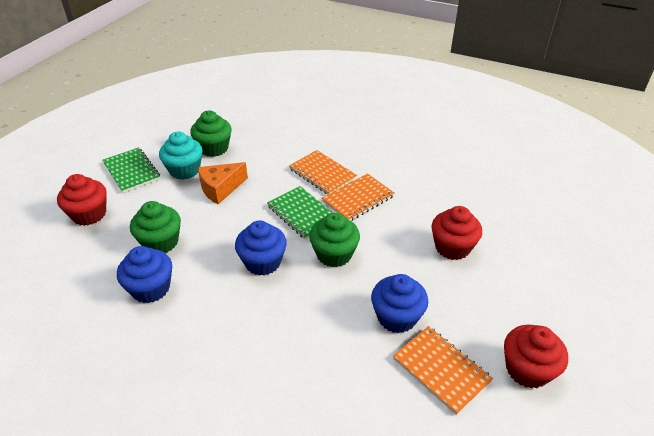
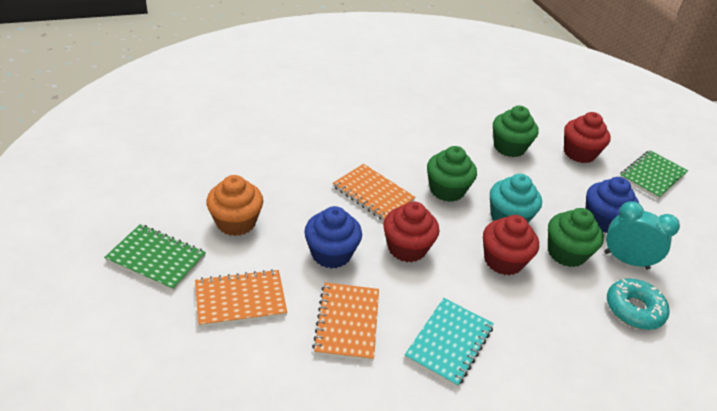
blue cupcake: [117,246,172,303] [235,220,287,276] [371,274,428,333] = 3 -> [304,206,362,269] [586,177,639,233] = 2
orange cheese: [198,162,248,204] = 1 -> none = 0
orange cupcake: none = 0 -> [206,175,263,236] = 1
turquoise clock: none = 0 -> [604,201,680,270] = 1
turquoise donut: none = 0 -> [607,278,669,330] = 1
turquoise notebook: none = 0 -> [405,298,494,387] = 1

